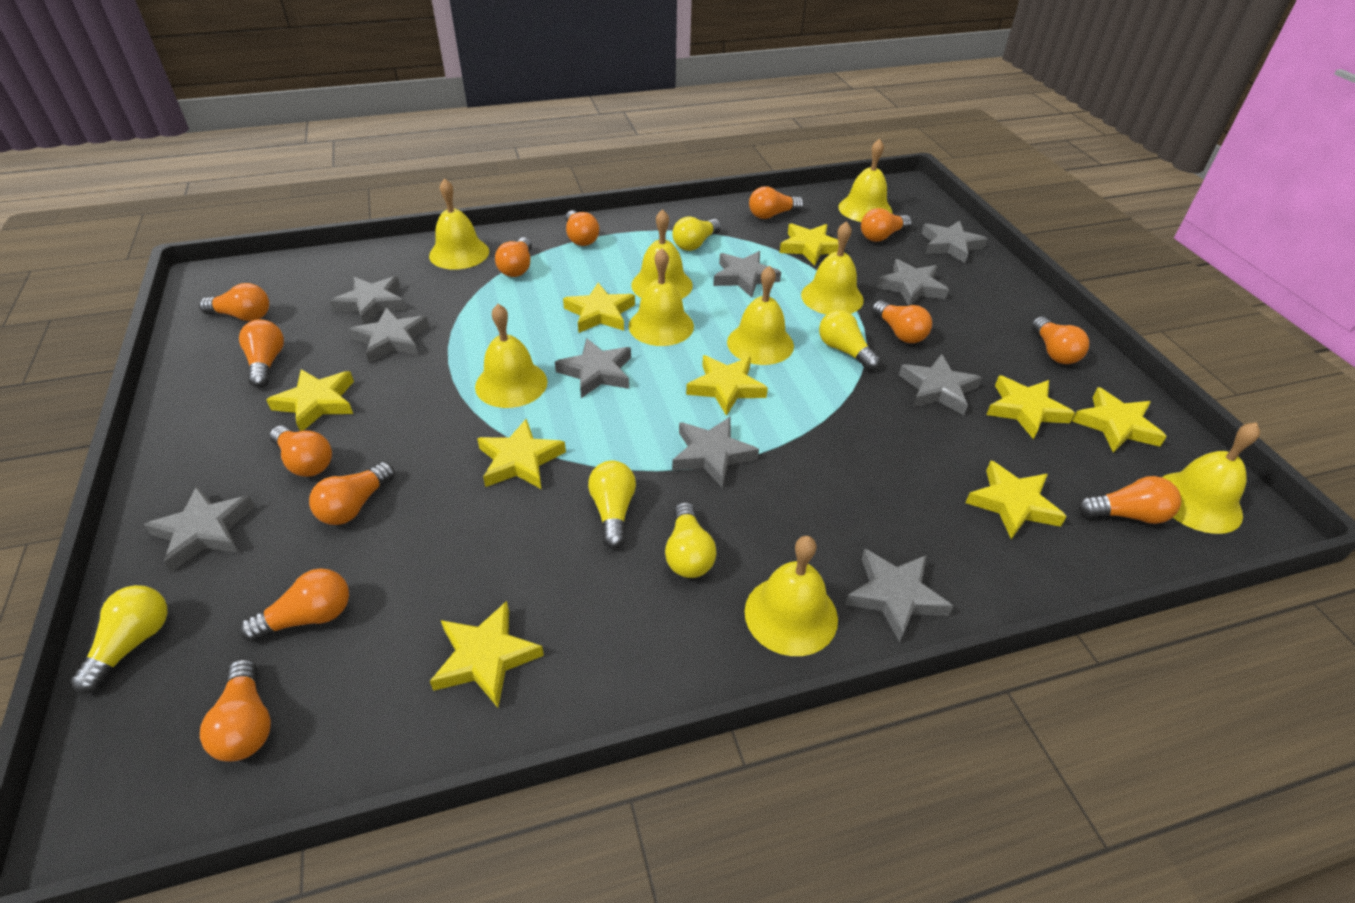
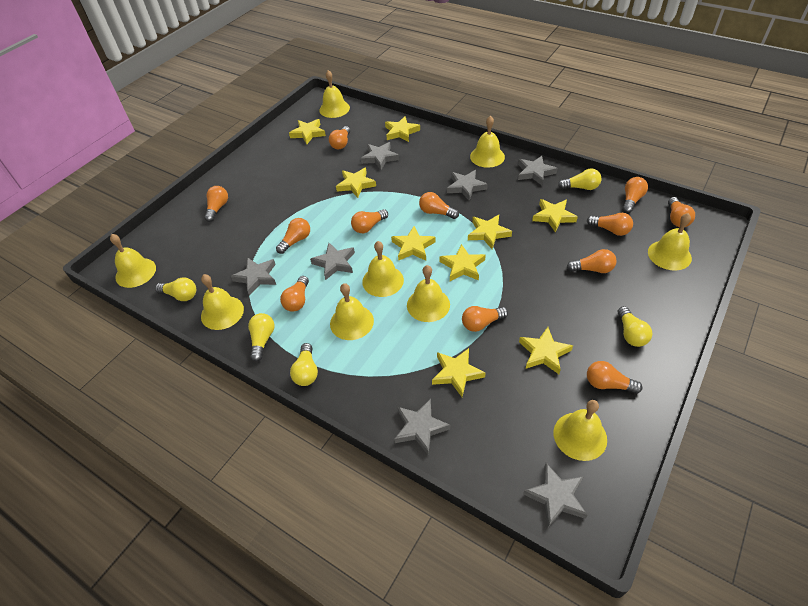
grey star: [144,486,255,572] [330,276,406,325] [349,307,429,363] [555,338,631,398] [672,416,759,488] [713,251,781,298] [845,549,953,643] [876,259,949,306] [899,354,982,415] [921,221,987,263] = 10 -> [231,257,276,296] [310,243,355,280] [361,142,399,170] [394,399,450,454] [447,170,488,201] [518,156,558,185] [523,463,587,527] = 7
orange light bulb: [199,283,269,321] [200,659,271,762] [239,319,284,388] [240,568,349,642] [270,426,332,477] [309,462,395,525] [495,237,532,277] [565,210,599,246] [749,186,804,219] [861,208,912,242] [872,300,932,343] [1031,316,1089,364] [1078,476,1181,524] = 13 -> [204,186,228,222] [276,218,310,254] [280,276,309,312] [329,126,350,149] [351,209,388,233] [419,192,459,219] [462,306,508,332] [567,249,617,273] [587,213,633,236] [587,361,643,394] [622,177,648,213] [668,197,695,227] = 12

